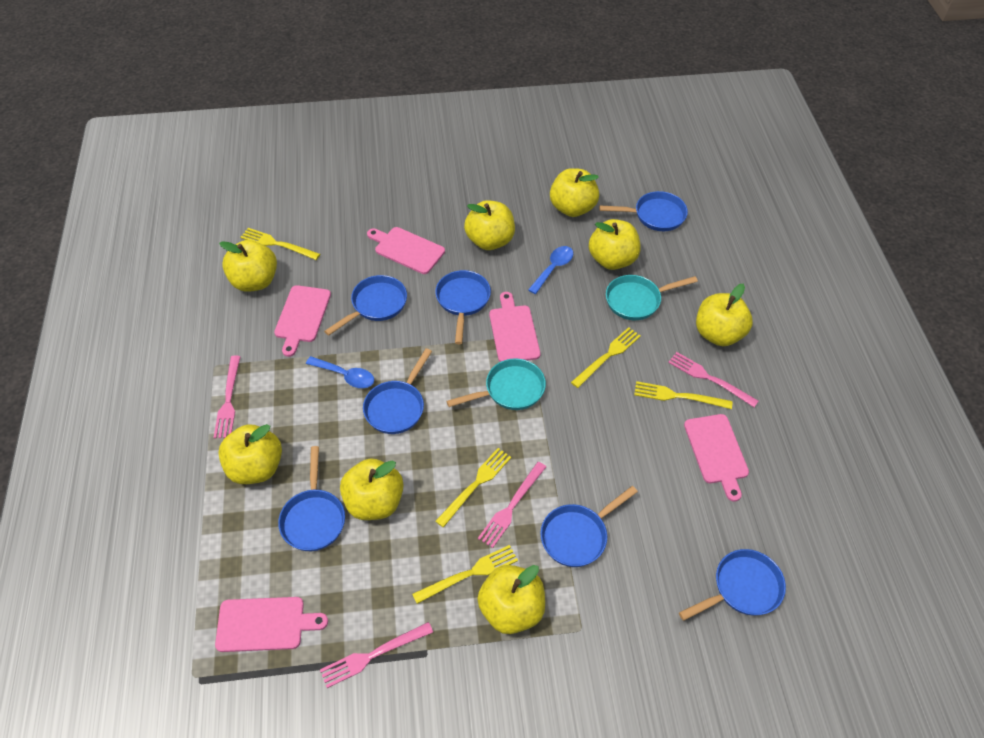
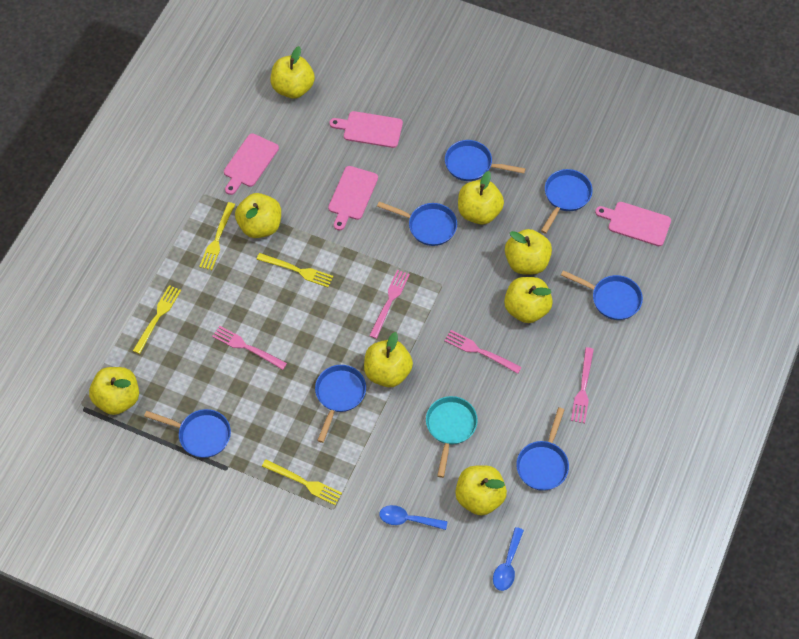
pink cutting board: [215,597,328,652] [274,285,331,357] [367,227,445,274] [489,292,540,362] [684,414,749,501] = 5 -> [224,133,279,195] [328,166,378,231] [330,111,403,148] [595,202,671,246] = 4
turquoise pan: [446,358,546,410] [606,275,698,320] = 2 -> [426,396,478,478] = 1
yellow fork: [240,228,320,260] [412,545,518,604] [435,448,511,528] [571,327,641,388] [634,381,732,409] = 5 -> [133,285,181,354] [199,202,235,270] [256,253,333,287] [262,459,342,505] = 4

